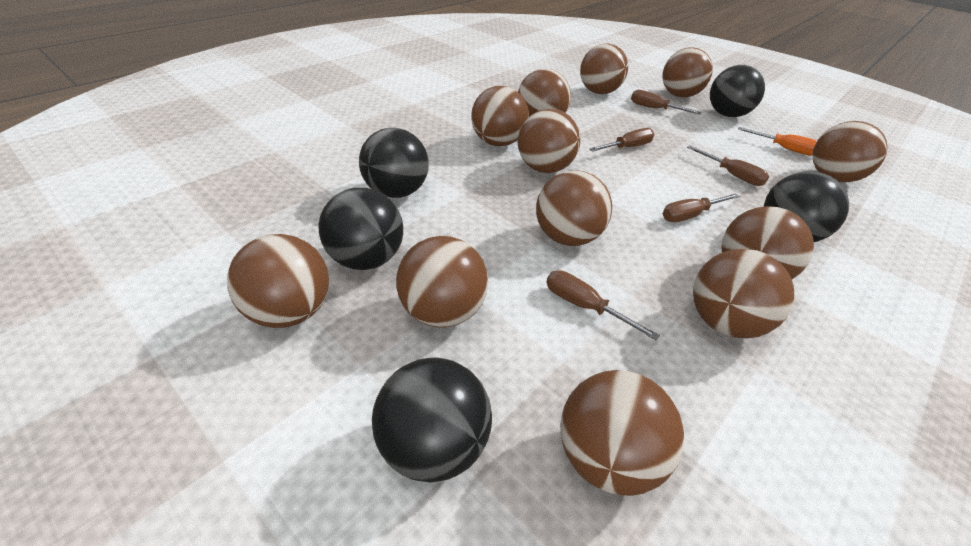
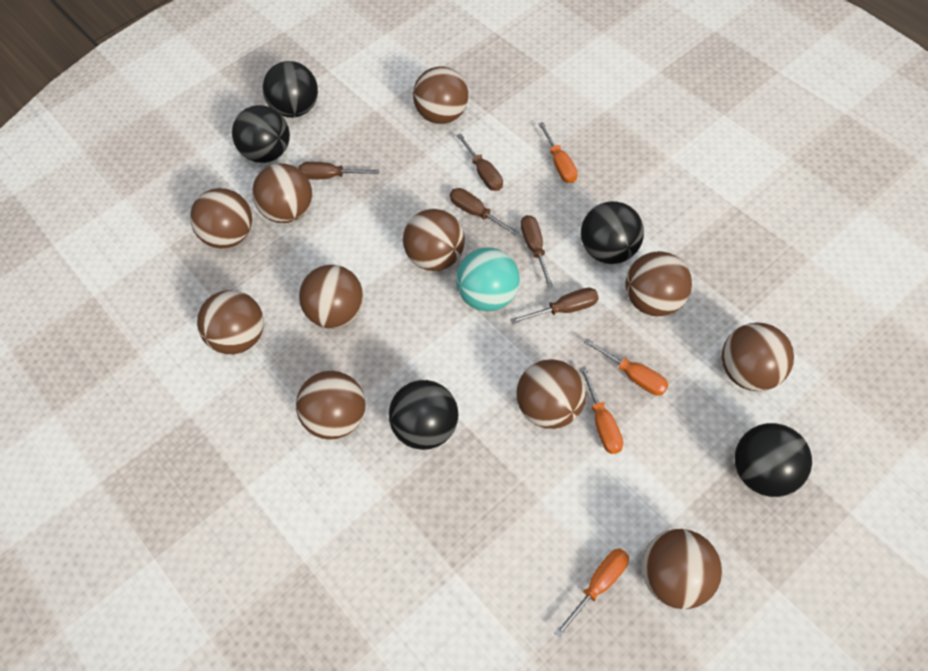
brown ball: [227,234,329,328] [396,236,488,328] [471,86,529,146] [518,69,571,117] [518,109,580,173] [536,170,612,246] [560,370,684,496] [580,44,628,94] [662,47,713,97] [693,249,794,338] [721,206,814,279] [813,121,888,182] = 12 -> [190,188,252,248] [197,290,264,354] [252,163,312,223] [296,371,365,440] [299,265,364,329] [403,209,465,271] [413,67,468,124] [516,359,586,429] [625,251,692,316] [642,529,722,609] [722,323,794,391] = 11
orange screwdriver: [738,127,817,156] = 1 -> [538,122,578,183] [554,548,629,638] [580,366,623,454] [583,338,668,396] = 4
turquoise ball: none = 0 -> [456,248,520,312] = 1

